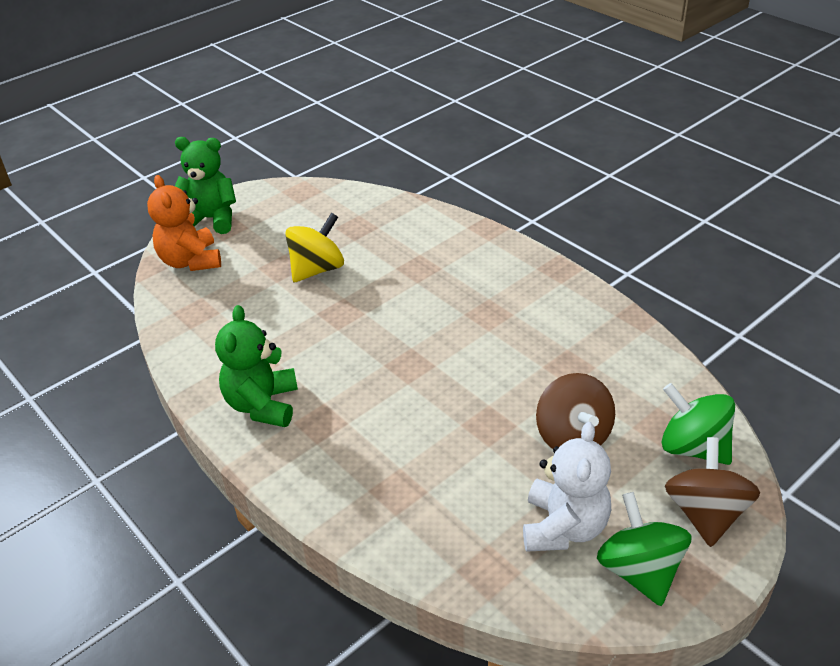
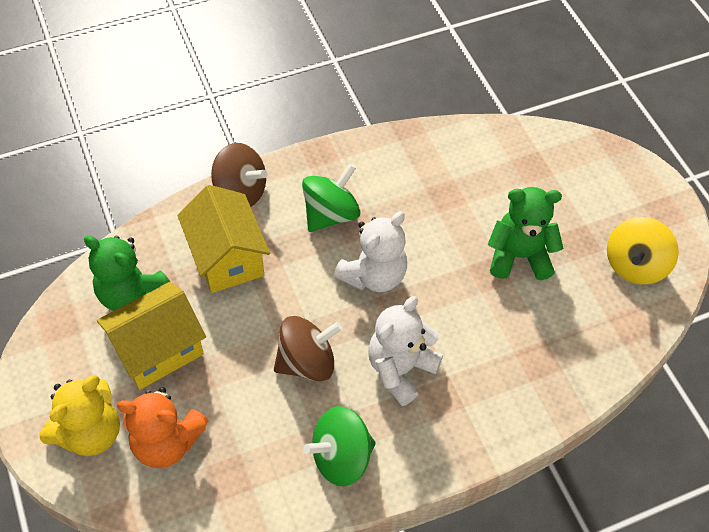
white teddy bear: [523,422,611,552] = 1 -> [334,211,407,292] [368,296,443,406] = 2
yellow house: none = 0 -> [97,282,206,390] [177,185,270,293] = 2
yellow teddy bear: none = 0 -> [39,375,120,456] = 1

